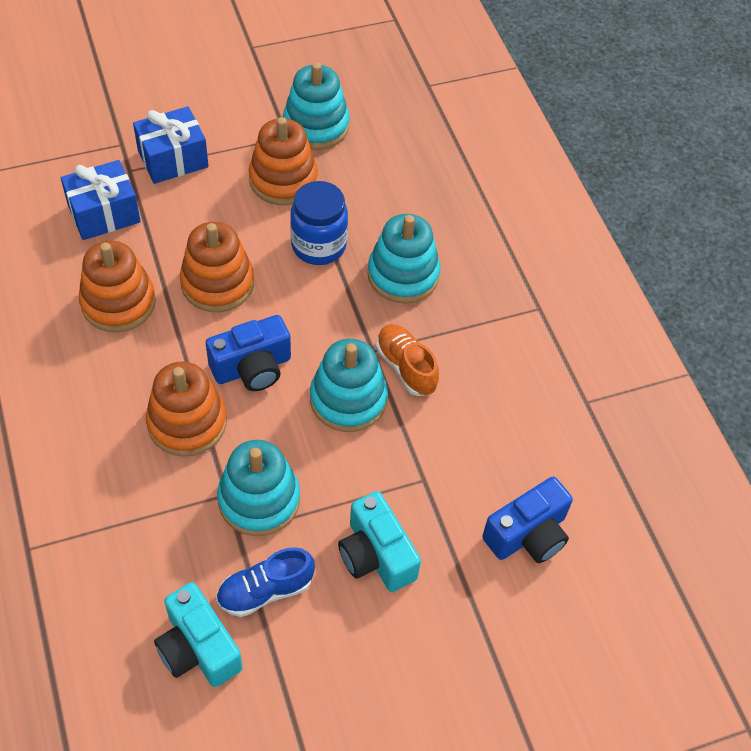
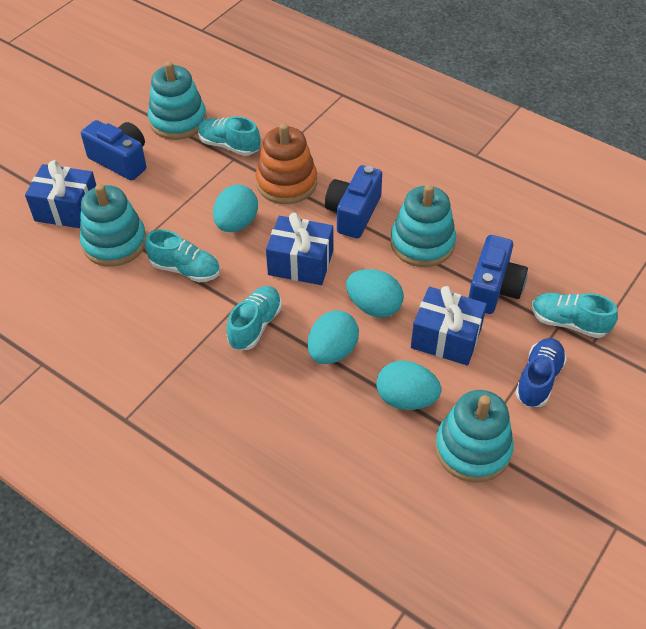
blue camera: [206,315,291,391] [482,477,573,563] = 2 -> [81,120,146,181] [325,165,382,238] [468,235,528,314] = 3
blue gift: [61,160,141,240] [133,106,209,184] = 2 -> [25,160,96,228] [266,213,333,285] [411,286,487,366] = 3
blue jar: [290,181,348,265] = 1 -> none = 0
orange shoe: [376,324,439,396] = 1 -> none = 0
orange stacking toy: [78,241,156,332] [146,362,227,457] [180,222,254,312] [249,117,318,205] = 4 -> [256,123,317,204] = 1
turquoise camera: [154,582,243,687] [338,491,421,592] = 2 -> none = 0
turquoise egg: none = 0 -> [213,185,258,232] [308,310,359,364] [346,269,403,318] [376,361,441,410] = 4
turquoise shoe: none = 0 -> [145,230,220,282] [198,116,260,156] [227,286,282,350] [532,293,618,338] = 4

